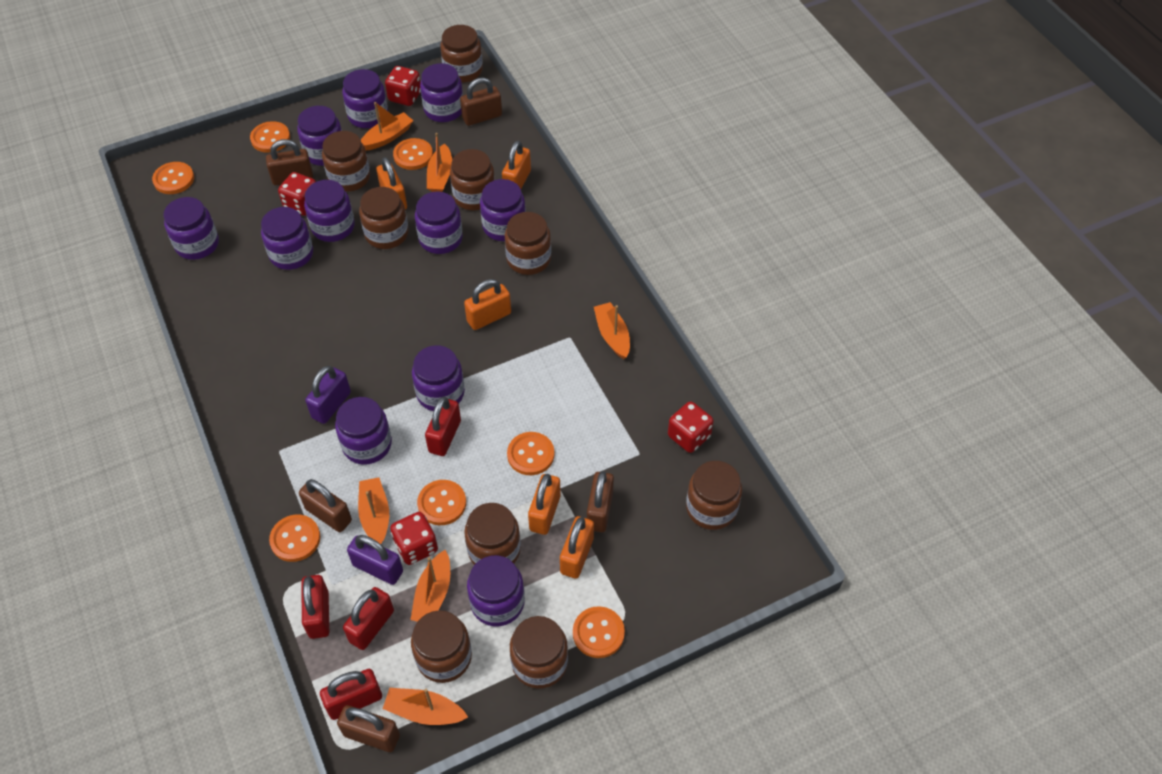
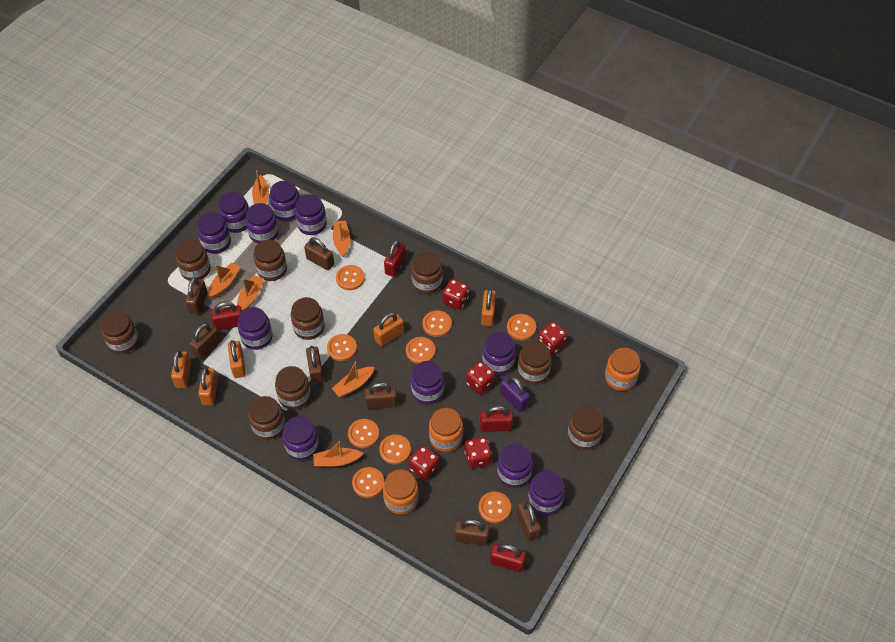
brown padlock: [266,139,313,185] [299,479,352,532] [337,705,400,752] [460,77,502,126] [587,471,614,532] = 5 -> [185,277,207,315] [190,323,221,359] [304,238,334,270] [306,346,324,384] [364,382,397,409] [455,519,490,545] [516,500,541,541] = 7
orange button: [152,162,194,194] [250,121,290,153] [269,515,320,562] [393,138,433,170] [417,480,466,525] [507,432,554,475] [573,606,625,658] = 7 -> [327,334,357,361] [336,265,365,290] [348,419,379,448] [352,467,384,498] [379,434,411,465] [406,337,436,364] [423,311,452,337] [479,492,511,523] [507,314,536,340] = 9
orange jar: none = 0 -> [383,469,419,514] [429,408,463,452] [605,348,641,391] = 3
purple padlock: [305,366,351,424] [347,535,403,585] = 2 -> [500,376,530,412] = 1
red dice: [278,172,316,216] [385,66,421,106] [390,512,438,565] [668,401,714,453] = 4 -> [409,446,439,480] [443,279,469,310] [464,437,492,469] [466,361,495,394] [538,322,567,354] = 5

